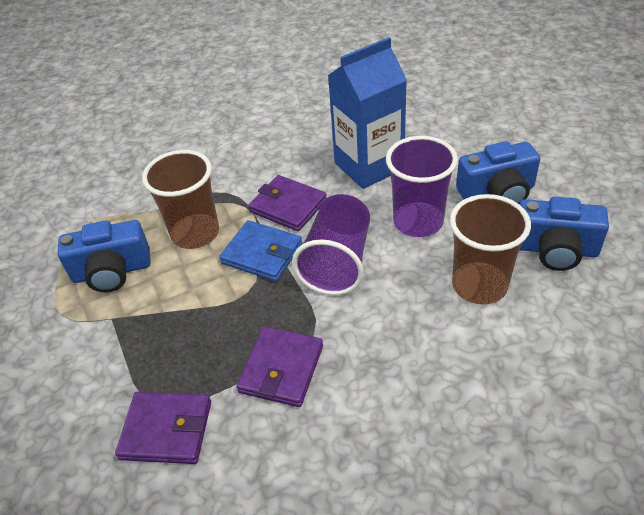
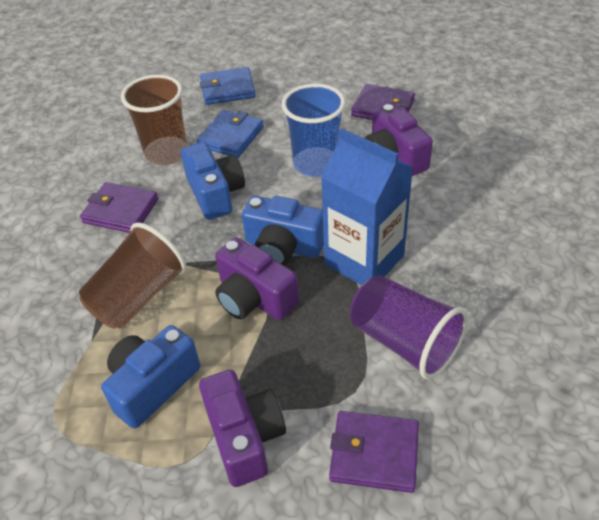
blue cup: none = 0 -> [282,84,345,177] = 1
blue wallet: [219,220,303,282] = 1 -> [196,110,264,158] [200,67,256,105] = 2
purple camera: none = 0 -> [199,370,286,487] [215,237,299,320] [365,104,433,176] = 3
purple cup: [292,194,370,295] [386,136,458,237] = 2 -> [350,275,468,380] = 1

